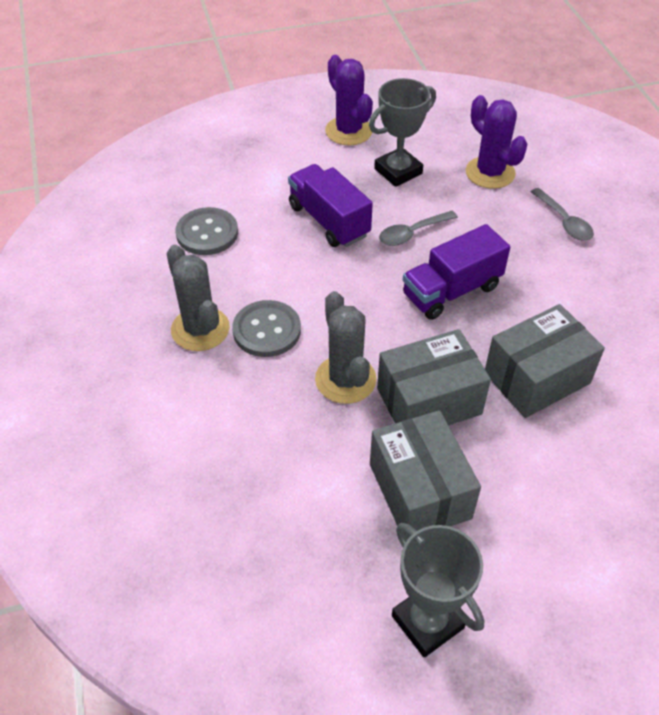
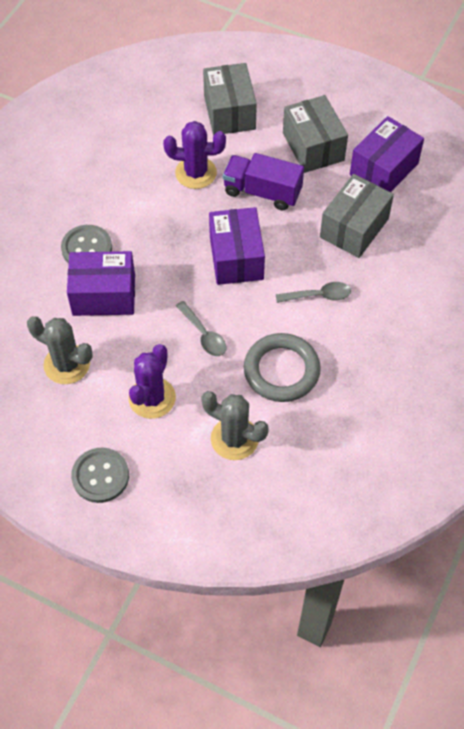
grey ring: none = 0 -> [244,333,321,402] = 1
grey trophy: [369,78,436,187] [392,523,484,657] = 2 -> none = 0
purple box: none = 0 -> [67,251,135,316] [209,207,265,285] [350,116,424,192] = 3
purple truck: [288,164,373,247] [403,224,510,320] = 2 -> [223,153,304,210] = 1

